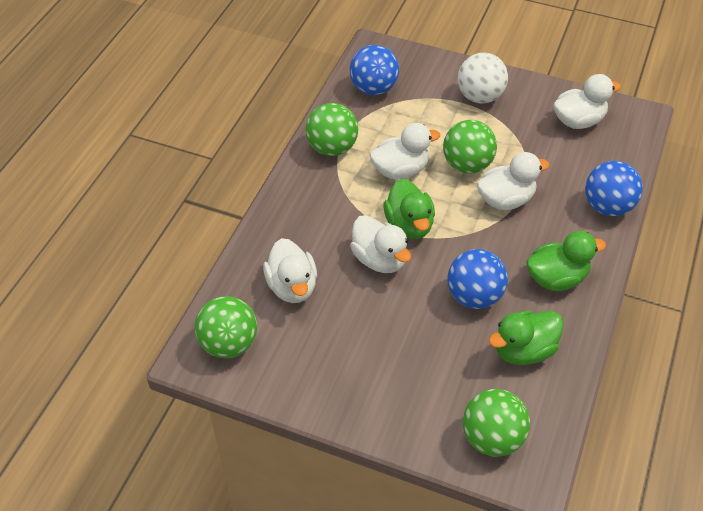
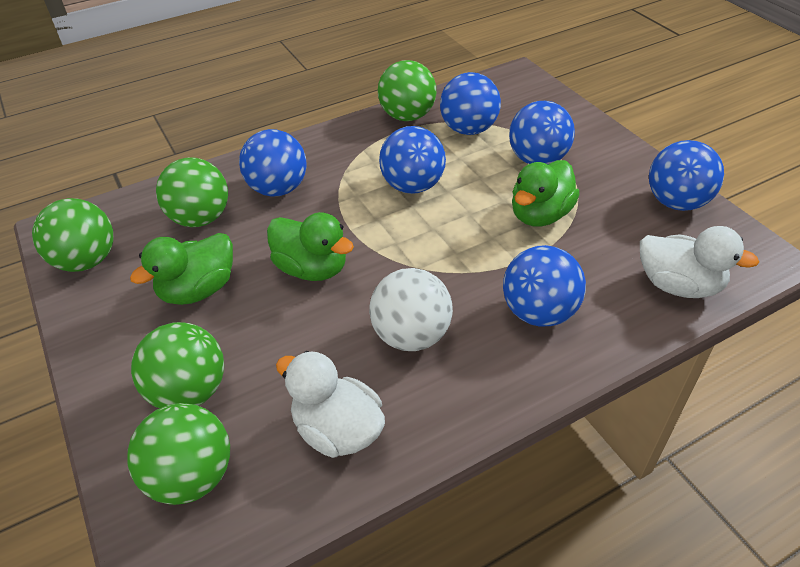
blue ball: [350,45,399,95] [447,249,508,309] [585,161,643,216] = 3 -> [239,129,307,196] [379,126,446,194] [440,72,501,135] [503,245,586,326] [509,101,575,164] [649,140,724,211] = 6
green ball: [194,296,257,358] [306,103,358,156] [443,120,497,173] [463,389,530,456] = 4 -> [32,198,113,272] [127,403,230,505] [131,322,224,408] [156,158,228,227] [378,60,436,121] = 5
white duck: [263,238,317,303] [350,215,411,273] [369,123,440,180] [477,152,550,210] [553,74,621,129] = 5 -> [276,351,385,458] [640,226,759,298] = 2

